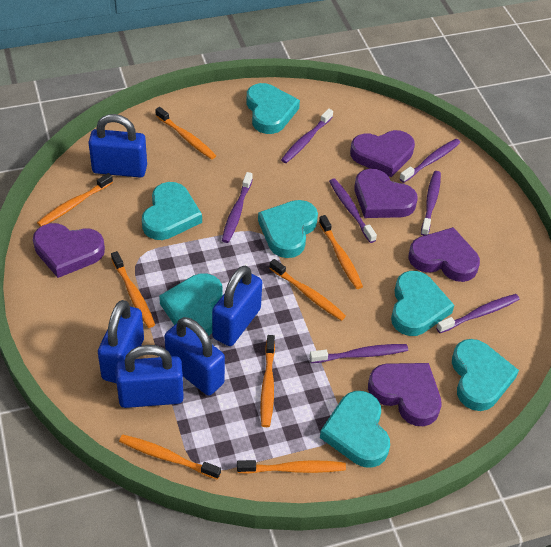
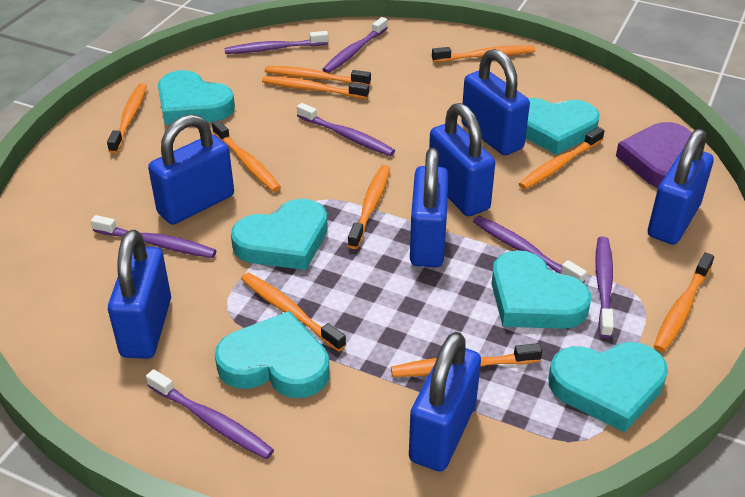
blue padlock: [88,114,147,177] [98,300,144,383] [116,345,184,408] [164,317,225,395] [212,266,262,346] = 5 -> [108,230,171,359] [148,114,234,225] [409,332,481,471] [410,148,448,267] [429,103,495,216] [461,49,530,155] [648,129,713,245] = 7
orange toothbrush: [37,173,113,227] [111,251,155,328] [119,434,221,480] [155,107,216,159] [237,460,346,474] [260,335,275,427] [269,259,346,321] [319,215,363,289] = 8 -> [107,83,147,154] [212,120,281,192] [241,273,346,352] [262,76,369,99] [265,66,371,86] [348,165,390,249] [391,343,542,377] [432,46,535,62] [519,127,605,189] [654,252,714,352] = 10
purple heart: [33,223,105,278] [350,130,415,177] [355,169,417,218] [368,363,441,426] [408,227,480,282] = 5 -> [616,122,692,188] = 1
turquoise heart: [142,182,202,240] [159,273,223,335] [246,83,300,134] [258,200,318,258] [320,391,390,468] [391,271,454,336] [452,339,519,411] = 7 -> [158,70,235,125] [215,311,329,398] [231,199,328,270] [491,250,591,329] [526,98,600,155] [548,342,668,433] = 6

